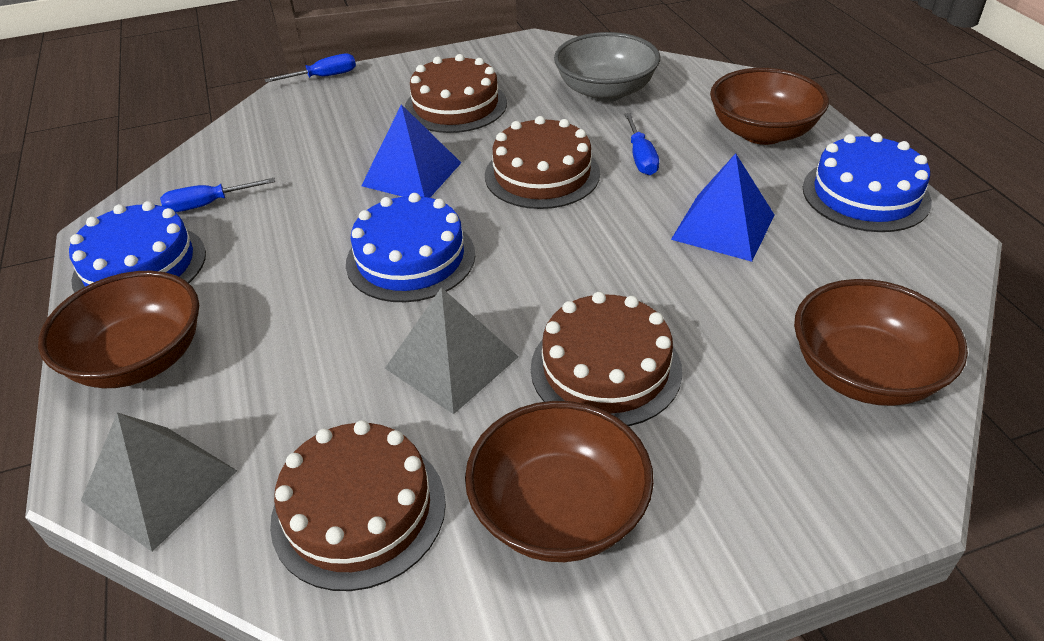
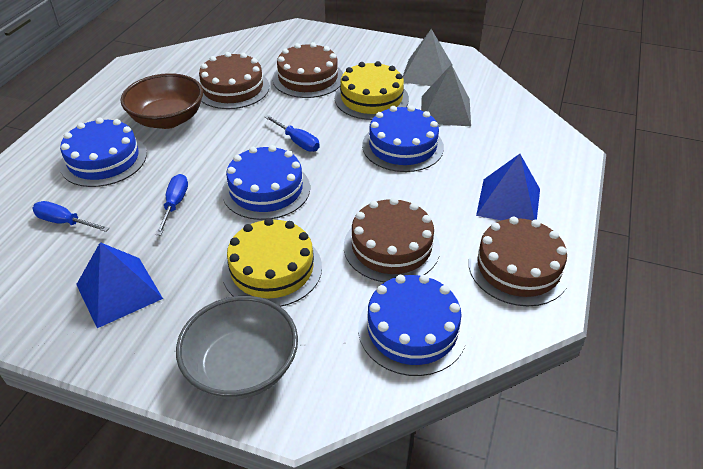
blue cake: [69,201,206,293] [346,193,475,302] [803,133,932,232] = 3 -> [60,118,147,187] [222,145,310,220] [358,275,467,376] [362,105,444,172] = 4
brown bowl: [38,271,199,388] [465,401,654,562] [710,68,829,145] [794,279,968,406] = 4 -> [121,73,203,129] = 1
yellow cake: none = 0 -> [222,218,322,307] [335,61,409,120] = 2

